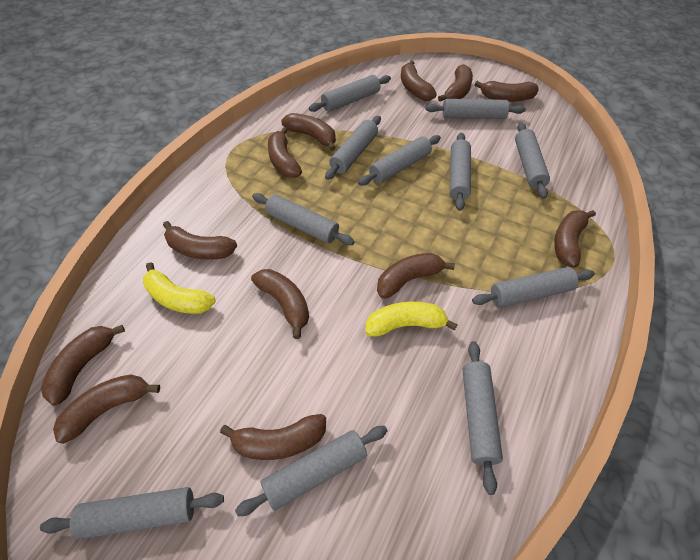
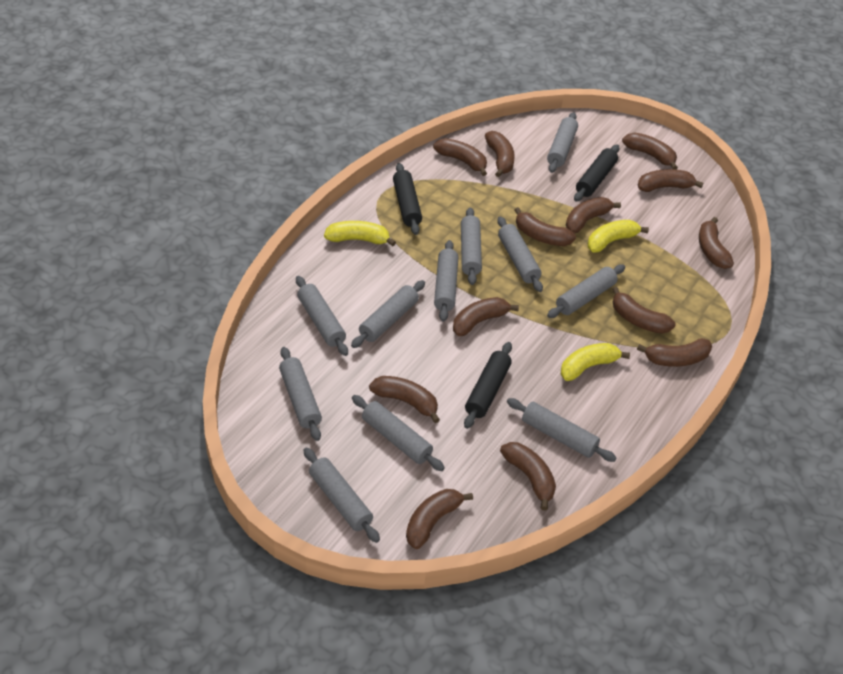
black rolling pin: none = 0 -> [393,163,422,235] [464,342,512,429] [574,144,619,202] = 3
brown banana: [41,325,125,406] [53,374,160,444] [163,221,237,260] [220,414,326,460] [251,269,309,339] [268,127,302,178] [281,113,336,151] [377,253,455,299] [401,61,437,101] [438,64,473,101] [474,81,539,102] [554,210,596,268] = 12 -> [369,376,440,423] [406,489,473,549] [433,138,487,176] [453,297,519,336] [485,131,515,177] [500,442,556,511] [514,207,576,246] [566,197,621,233] [612,287,676,334] [622,132,678,170] [637,338,712,367] [638,169,703,192] [699,217,734,269] = 13
yellow banana: [143,262,216,314] [366,302,458,337] = 2 -> [324,221,396,246] [561,343,630,381] [588,220,649,253] = 3

